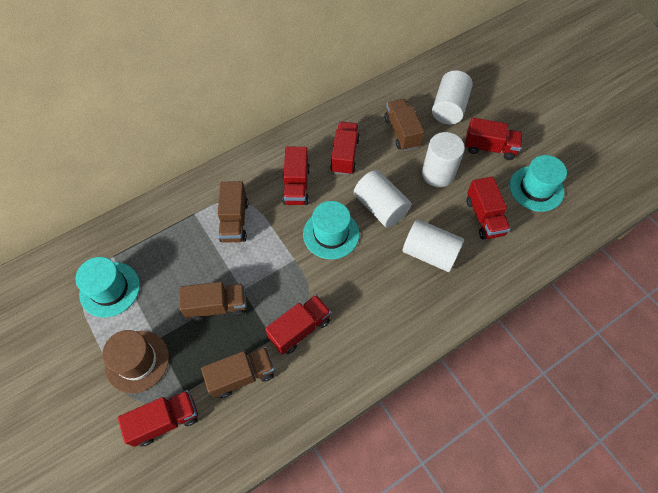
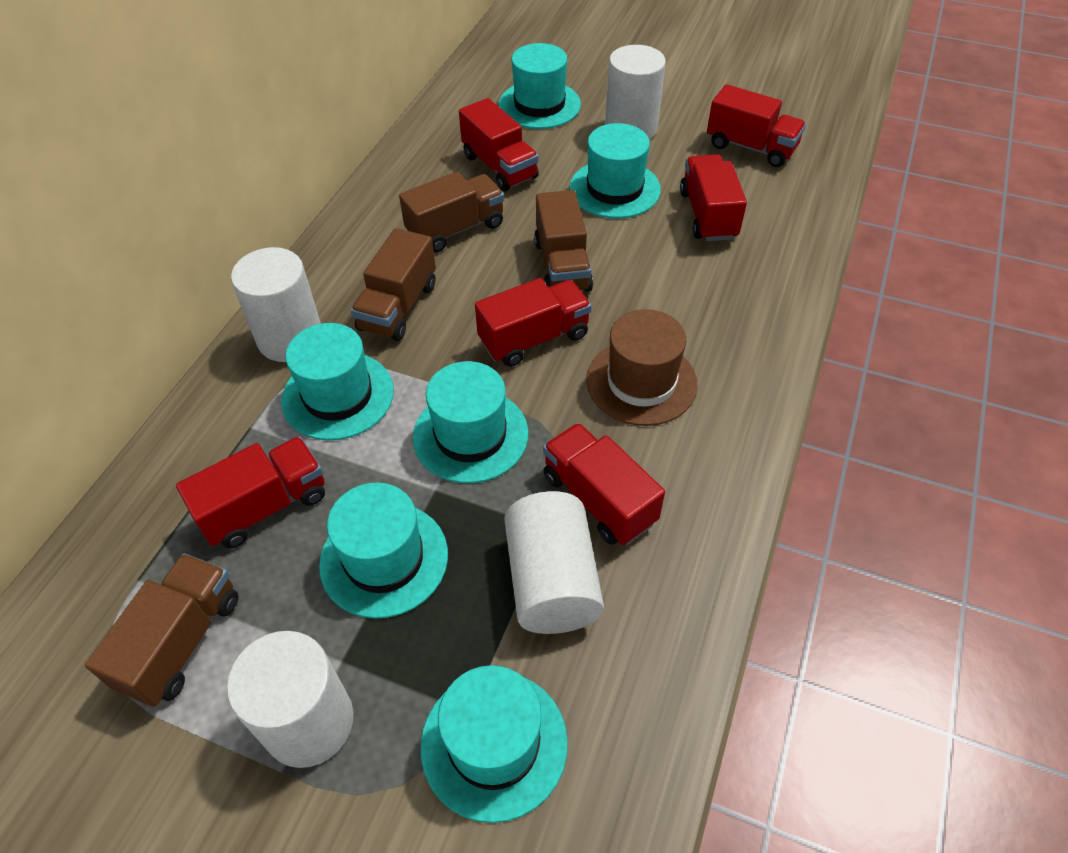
turquoise hat: [76,257,140,318] [303,201,359,259] [510,155,567,212] = 3 -> [281,323,394,440] [319,483,448,619] [413,361,528,483] [420,665,568,823] [499,43,581,129] [569,123,661,219] = 6

